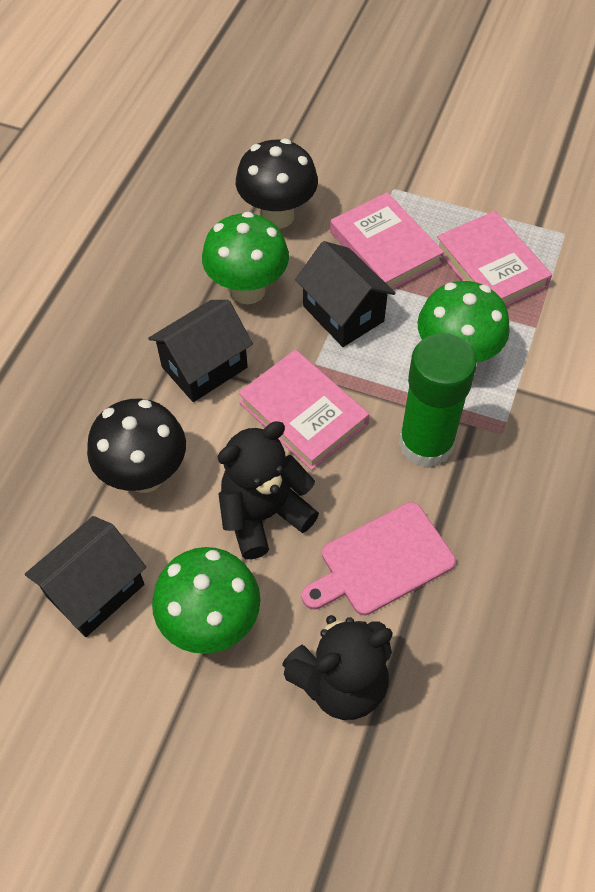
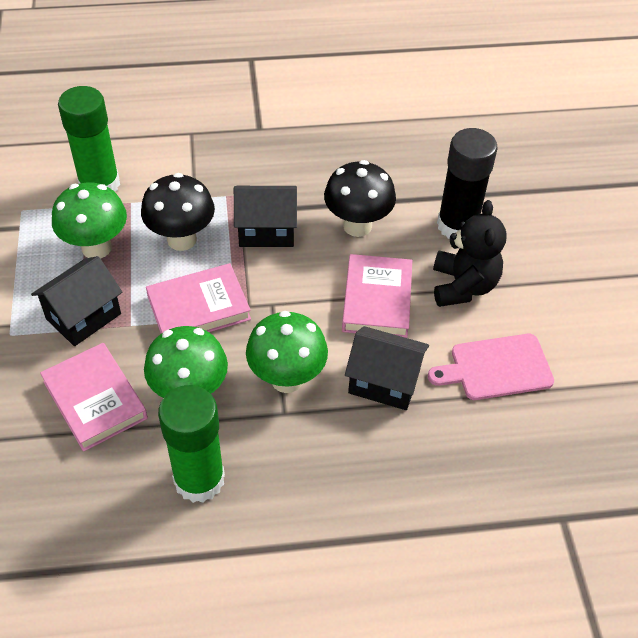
black glue stick: none = 0 -> [437,128,498,239] = 1
black teddy bear: [218,421,319,559] [282,615,393,720] = 2 -> [433,200,507,307] = 1
green glue stick: [399,333,477,468] = 1 -> [58,86,120,192] [158,385,225,503] = 2

